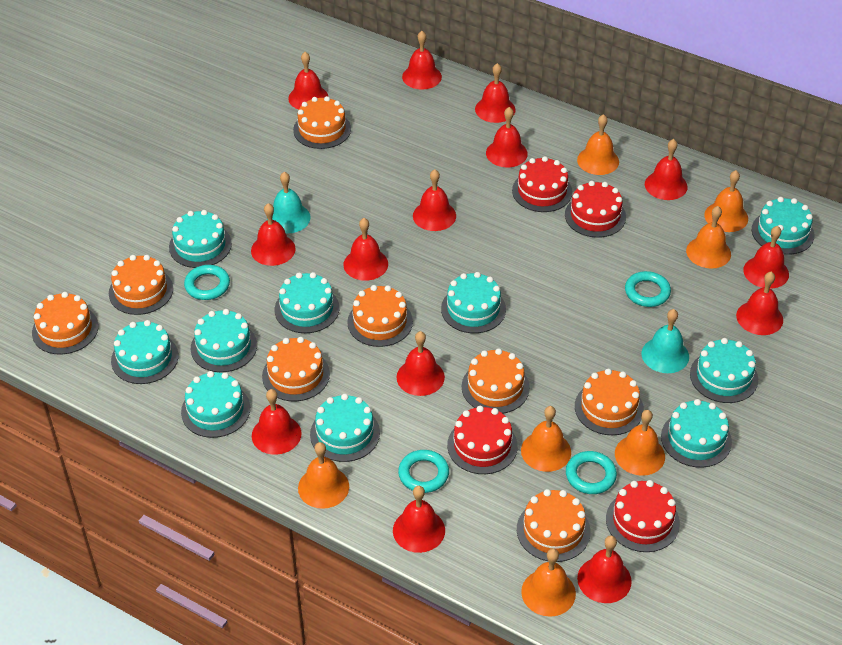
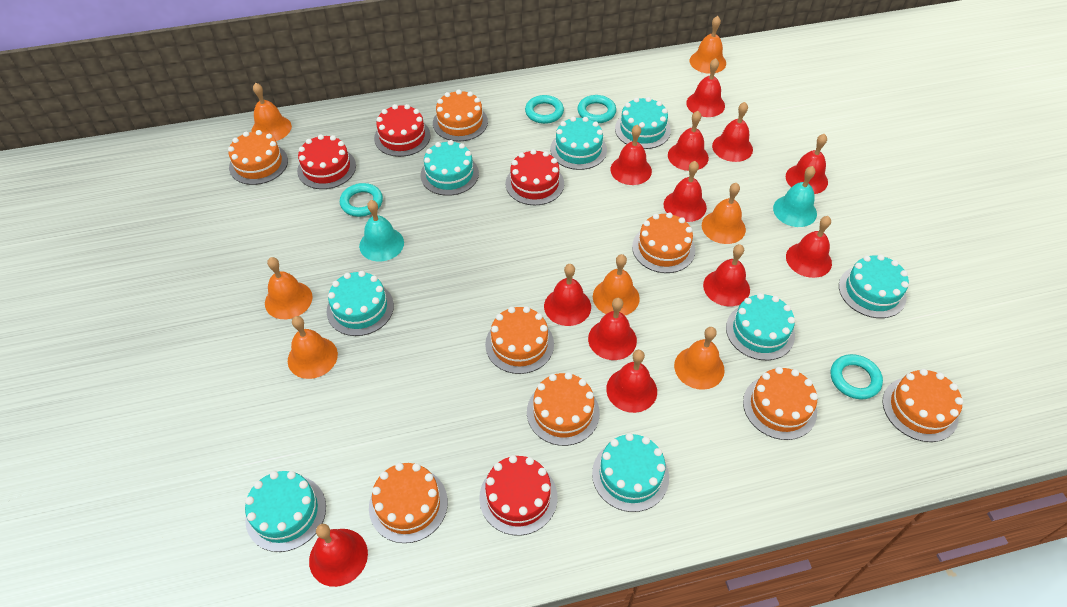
red bell: [251,203,296,266] [252,389,302,455] [288,52,329,110] [344,218,388,281] [393,486,445,553] [397,331,445,396] [402,31,442,89] [413,169,456,231] [475,63,516,123] [486,107,528,168] [577,536,632,603] [645,139,687,200] [736,272,783,335] [743,226,789,289] = 14 -> [309,524,368,587] [544,264,591,326] [588,298,637,360] [606,350,657,413] [610,125,652,185] [664,161,707,222] [668,111,709,171] [686,58,725,117] [703,244,750,306] [712,102,753,162] [786,134,828,194] [786,216,832,278] = 12
turquoise cake: [111,320,178,384] [169,210,232,268] [181,371,250,438] [191,309,257,372] [275,272,339,333] [310,394,380,462] [441,272,506,333] [661,399,732,468] [690,338,758,403] [752,197,814,255] = 10 -> [245,471,326,552] [327,271,394,336] [420,140,479,196] [550,116,607,170] [592,433,669,512] [615,97,671,149] [726,293,795,360] [839,254,909,318] = 8

